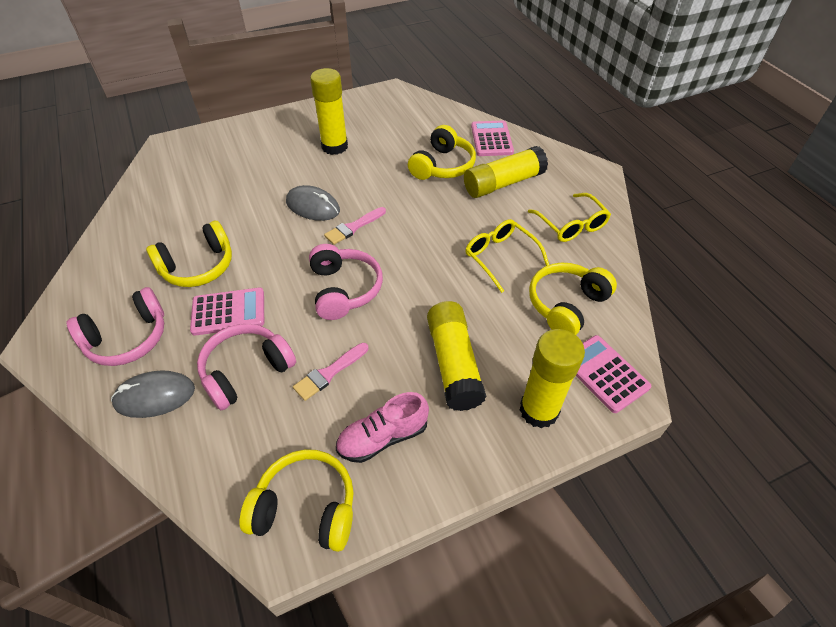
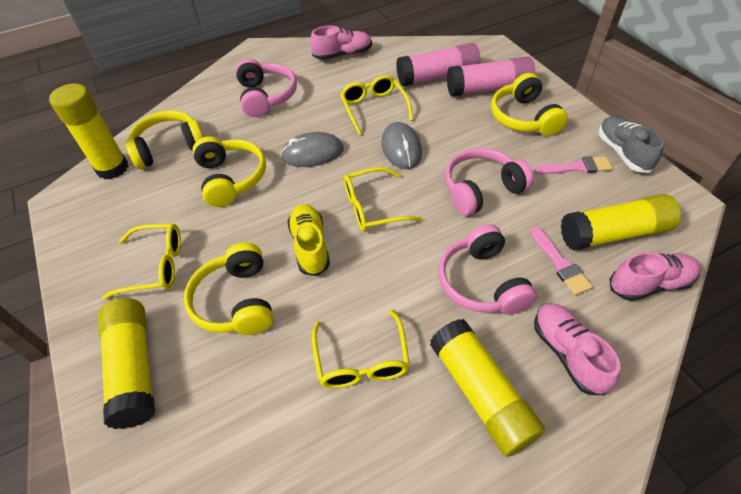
grey shoe: none = 0 -> [599,116,664,173] = 1
pink calculator: [190,287,264,336] [471,121,514,156] [576,335,651,413] = 3 -> none = 0
pink glue stick: none = 0 -> [396,43,481,87] [447,57,535,97] = 2
pink shoe: [336,392,429,463] = 1 -> [310,26,372,60] [534,303,621,395] [609,252,701,301] = 3
yellow glasses: [465,219,549,293] [528,193,611,242] = 2 -> [102,224,181,299] [312,309,410,389] [340,75,413,135] [344,167,423,232] = 4
yellow shoe: none = 0 -> [287,204,330,276] = 1

